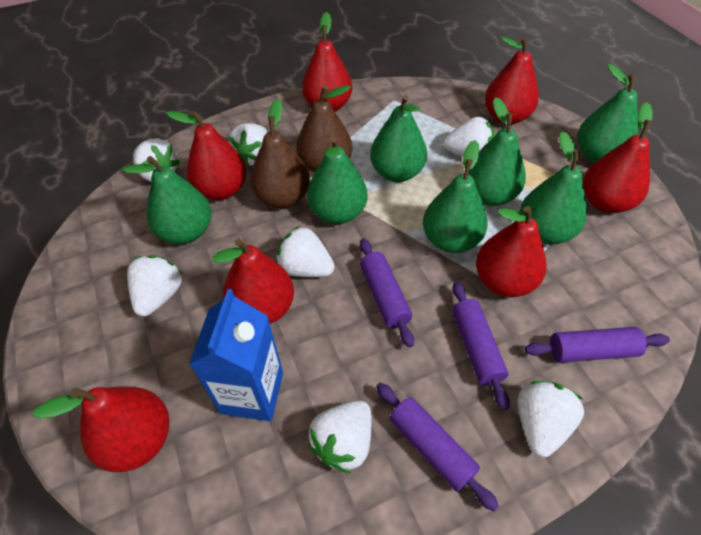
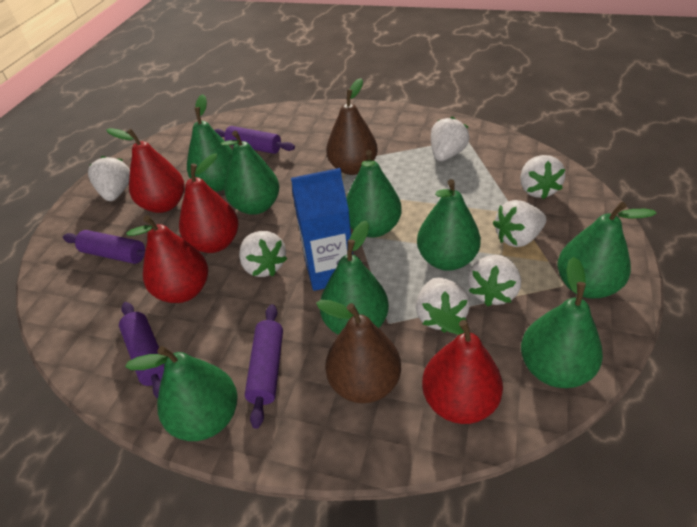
green pear: [123,156,211,244] [307,137,368,224] [370,95,427,182] [423,140,488,253] [468,97,526,206] [520,131,587,244] [577,64,638,163] = 7 -> [125,346,238,441] [187,94,233,192] [220,131,280,215] [320,221,389,335] [346,150,402,238] [417,179,481,271] [521,257,603,388] [557,202,657,299] = 8
red pear: [32,387,169,472] [166,111,247,200] [213,238,294,324] [302,12,352,111] [476,206,547,297] [485,37,539,125] [583,102,653,213] = 7 -> [106,128,184,213] [126,215,208,303] [179,154,239,253] [422,309,503,424] = 4

